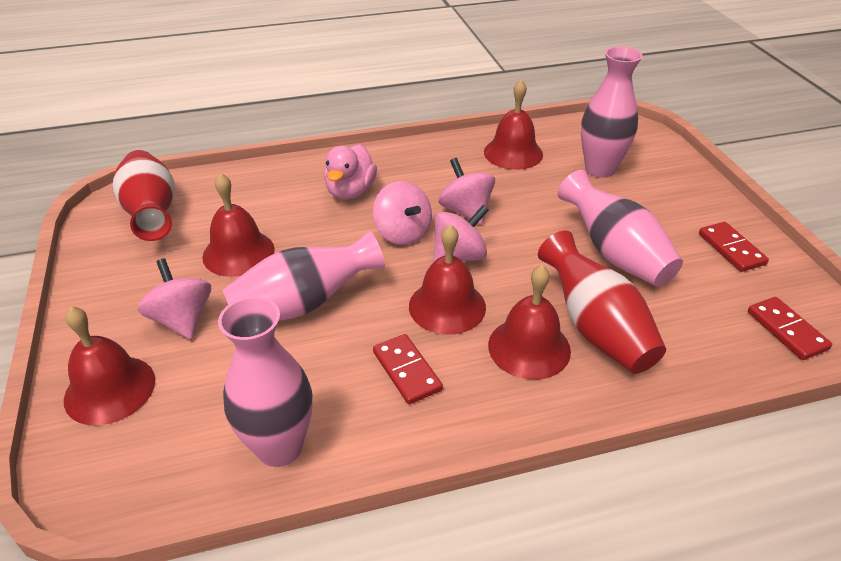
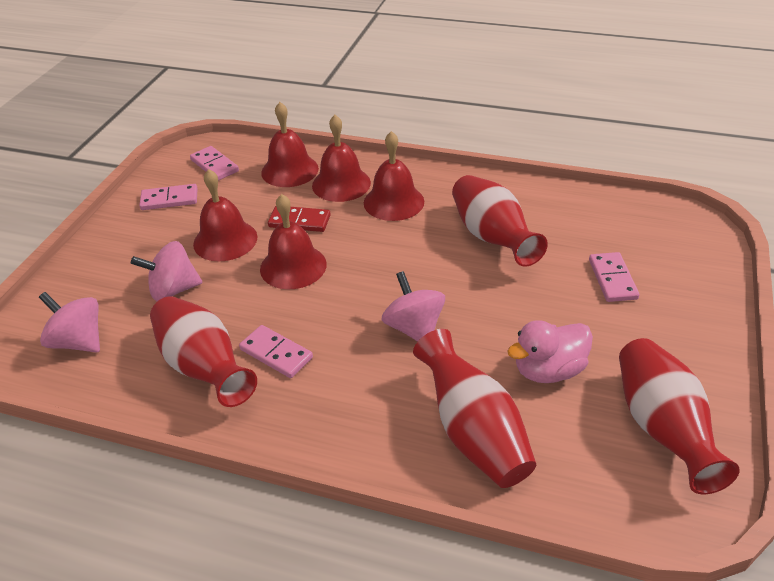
pink domino: none = 0 -> [139,184,198,210] [190,146,239,181] [239,325,313,378] [589,252,639,302] = 4
pink spinning top: [137,258,211,340] [373,181,432,245] [434,205,489,261] [438,158,495,225] = 4 -> [39,292,100,353] [131,241,203,301] [381,271,445,341] = 3
pink vase: [218,296,313,467] [223,231,385,321] [558,170,683,287] [581,46,643,178] = 4 -> none = 0
red domino: [373,334,443,404] [699,222,769,272] [748,297,832,360] = 3 -> [268,206,331,232] = 1
red vase: [112,150,175,241] [538,230,666,374] = 2 -> [150,296,257,407] [413,329,536,488] [452,175,548,267] [619,338,740,494] = 4

